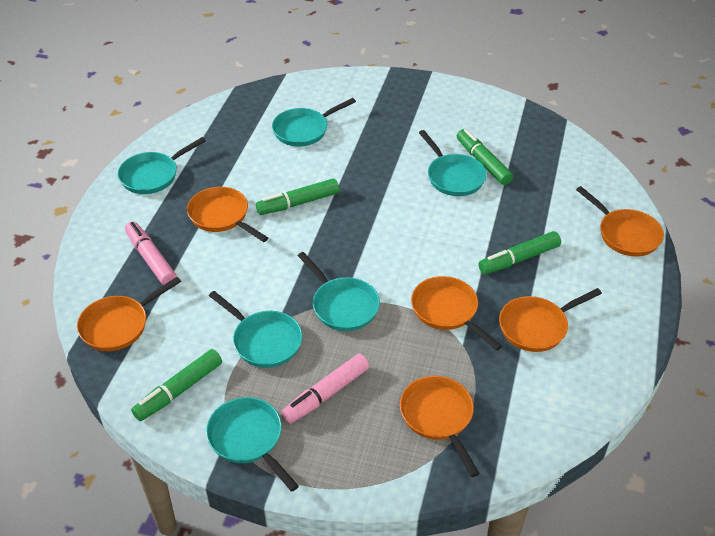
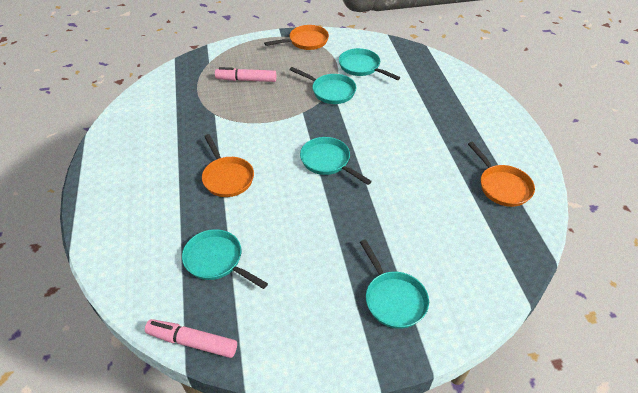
green marker: [131,349,222,421] [256,179,339,215] [457,129,513,185] [479,231,561,274] = 4 -> none = 0
orange pan: [77,277,181,351] [187,187,268,242] [400,376,480,477] [411,276,502,351] [499,288,602,352] [576,186,664,256] = 6 -> [202,134,254,197] [264,25,329,50] [468,142,535,207] = 3
turquoise pan: [118,137,206,194] [206,397,299,492] [209,291,302,368] [272,98,356,147] [297,252,380,331] [419,130,487,196] = 6 -> [182,229,268,289] [290,67,357,104] [300,137,372,185] [339,48,400,80] [360,239,429,329] = 5

